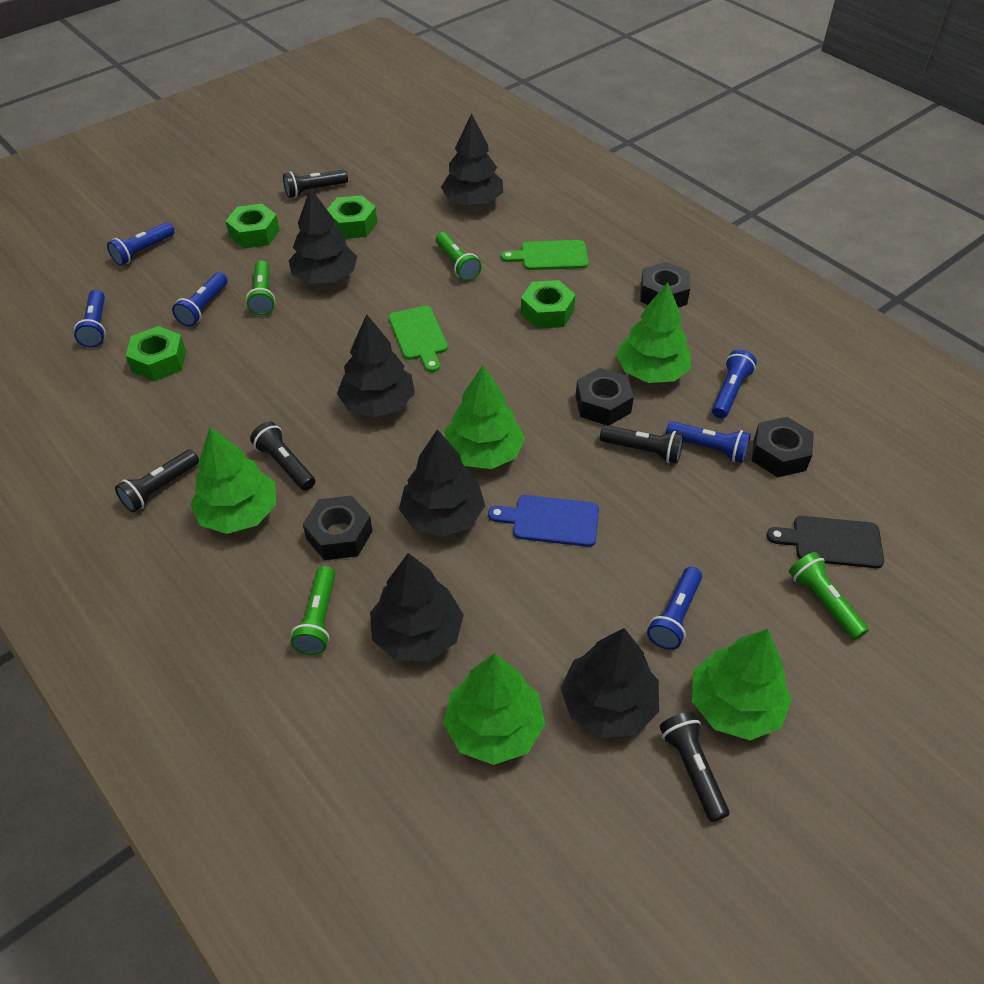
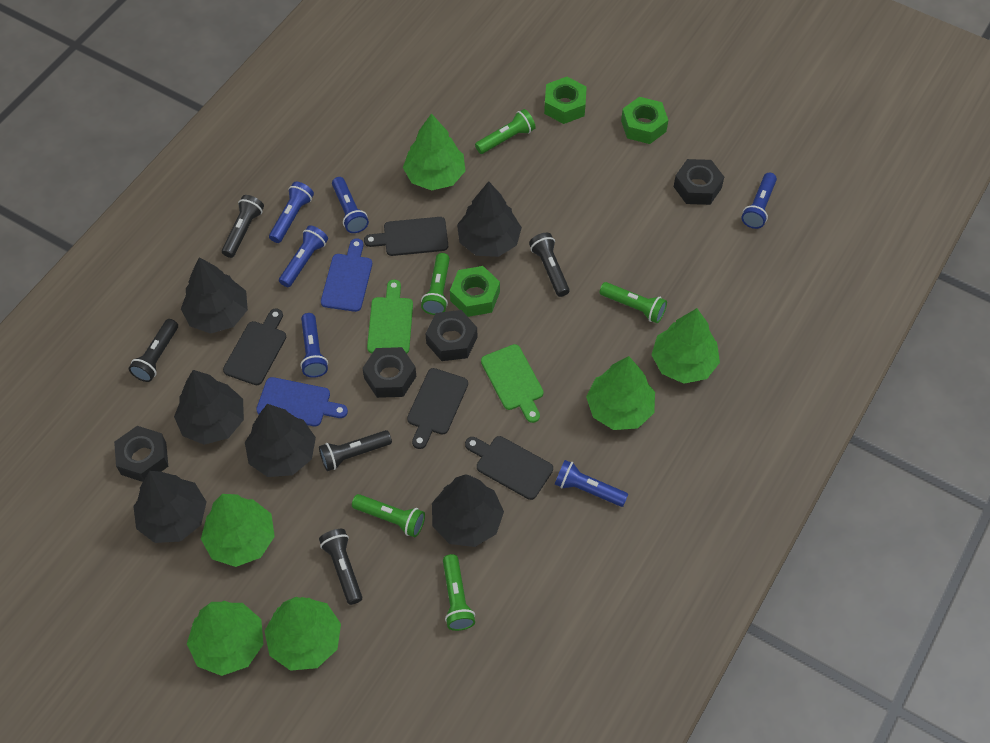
black cutting board: [767,516,884,568] = 1 -> [223,308,286,385] [364,217,448,256] [407,368,468,449] [465,436,553,500] = 4
blue cutting board: [488,495,599,547] = 1 -> [256,377,348,426] [321,238,372,312] = 2
green flashlight: [246,260,275,316] [291,566,335,655] [436,232,481,281] [789,552,869,640] = 4 -> [352,494,425,537] [421,253,450,315] [443,554,475,631] [475,109,536,154] [599,282,667,323] = 5
green nut: [126,326,186,381] [226,204,280,249] [327,195,377,239] [521,280,576,329] = 4 -> [450,266,500,317] [544,77,587,124] [621,97,668,144] = 3
green tree: [190,426,276,534] [443,653,545,765] [445,365,525,469] [616,282,691,383] [692,629,792,740] = 5 -> [187,601,264,676] [201,494,275,567] [265,597,341,671] [403,113,465,190] [586,356,655,430] [651,308,720,384] = 6

